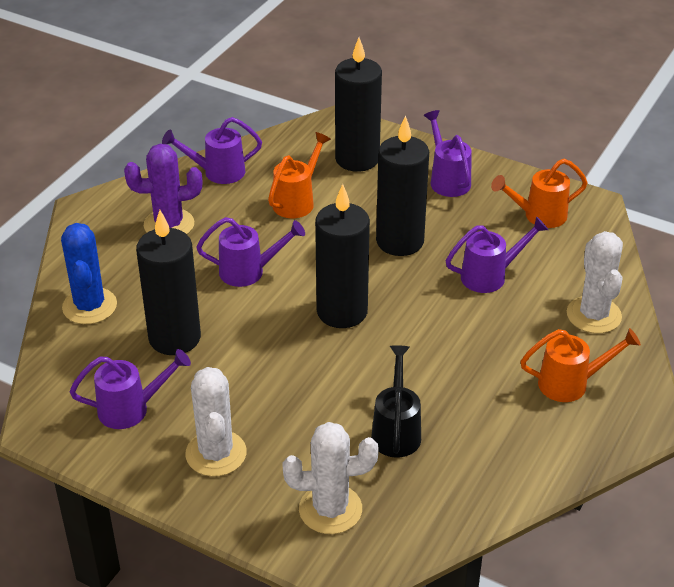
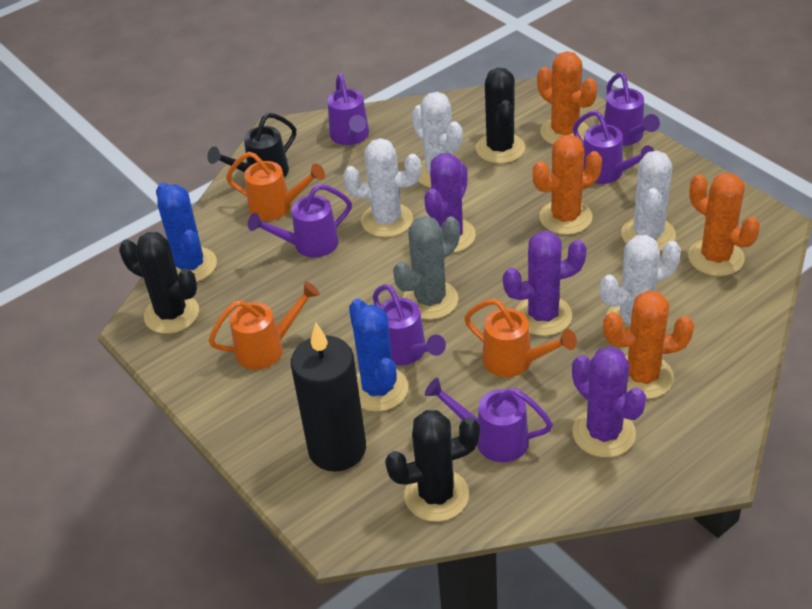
black cactus: none = 0 -> [119,232,199,334] [385,410,480,522] [476,68,525,164] = 3
black candle: [136,210,201,355] [315,184,370,328] [335,38,382,172] [376,115,429,256] = 4 -> [291,322,366,472] = 1
blue cactus: [61,223,117,324] = 1 -> [156,183,217,282] [349,299,408,412] = 2
grey cactus: none = 0 -> [393,216,460,320] = 1
orange cactus: none = 0 -> [533,134,602,235] [537,51,597,145] [603,290,694,399] [688,172,760,276] = 4
purple cactus: [124,144,202,234] = 1 -> [424,153,476,253] [503,231,587,336] [572,347,646,458] = 3
purple watering can: [70,349,191,429] [162,117,262,184] [196,217,305,287] [424,110,472,197] [446,216,548,293] = 5 -> [248,184,352,257] [327,74,369,145] [373,284,446,365] [425,378,553,462] [573,111,655,184] [604,73,660,146] = 6
white cactus: [185,367,247,476] [282,422,379,534] [567,231,623,333] = 3 -> [343,138,421,237] [412,92,463,188] [600,235,681,328] [621,151,676,251] = 4

